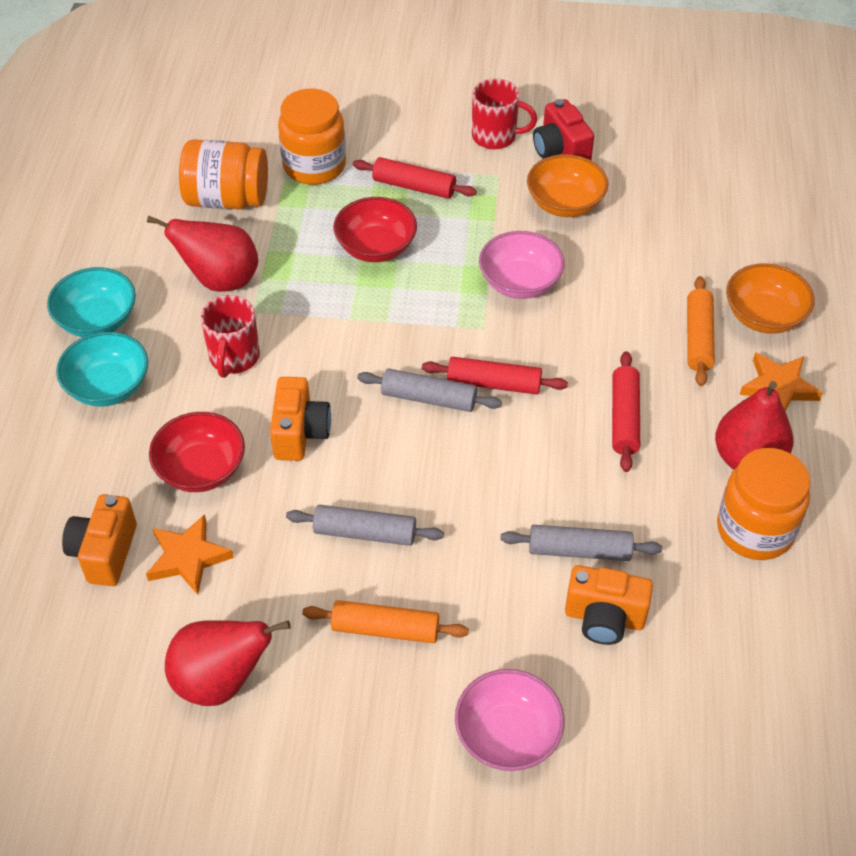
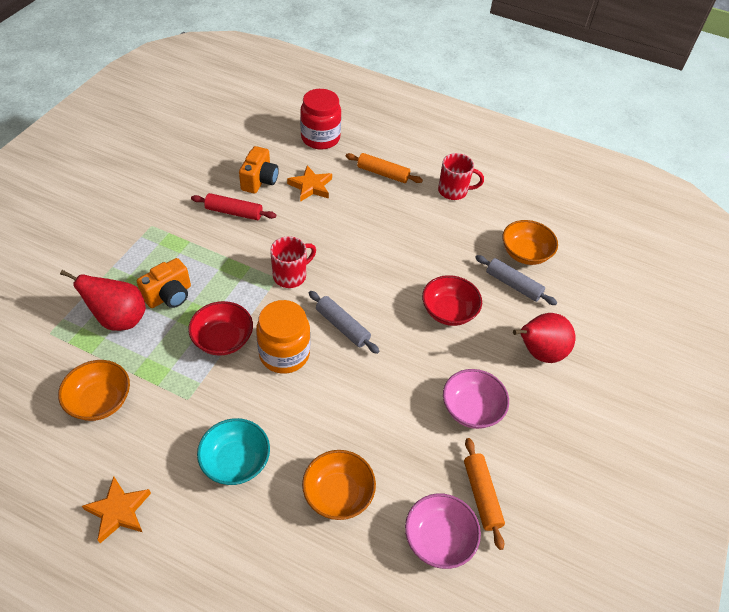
grey rolling pin: [286,505,444,546] [357,368,502,412] [500,525,662,561] = 3 -> [309,291,379,354] [475,255,557,305] = 2
orange bowl: [527,154,608,217] [726,264,815,334] = 2 -> [58,360,130,421] [302,450,376,520] [502,220,558,265] = 3
orange camera: [62,494,137,586] [270,377,331,461] [565,565,653,645] = 3 -> [137,258,191,308] [239,146,279,194] = 2
orange jar: [179,139,268,209] [278,89,346,185] [717,448,810,560] = 3 -> [256,300,310,374] = 1
red camera: [533,99,594,160] = 1 -> none = 0
red jar: none = 0 -> [300,89,341,150] = 1
red pear: [147,216,258,292] [165,620,290,706] [715,381,793,469] = 3 -> [60,270,146,331] [513,313,575,363] = 2
red rolling pin: [353,157,477,199] [422,357,568,395] [612,351,640,472] = 3 -> [191,193,276,220] = 1
turquoise bowl: [47,267,136,337] [56,332,148,407] = 2 -> [197,418,270,485] = 1

